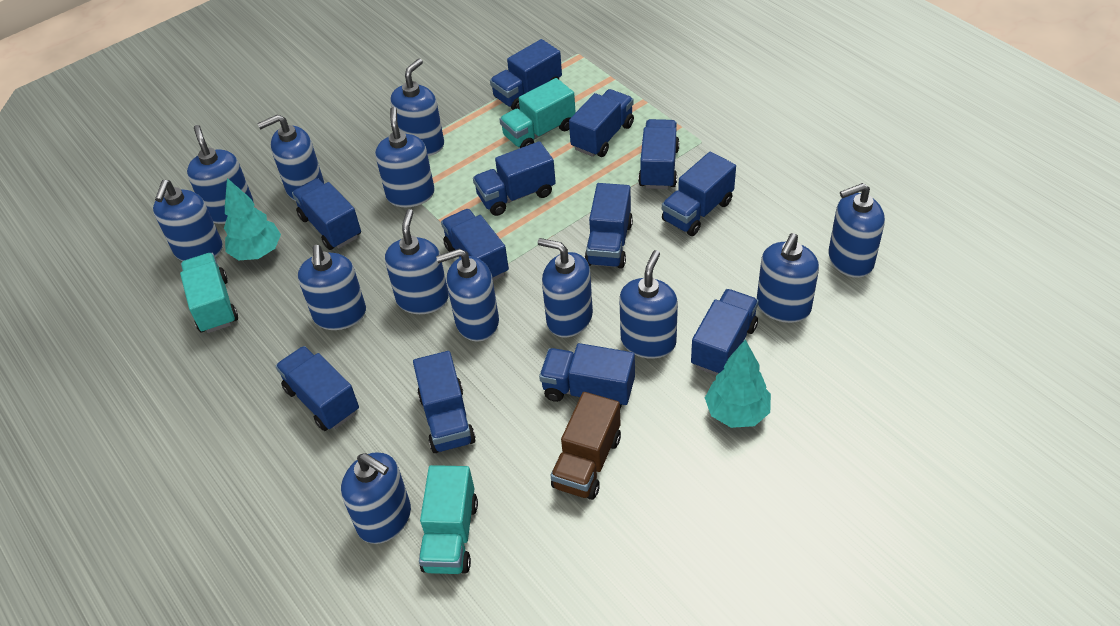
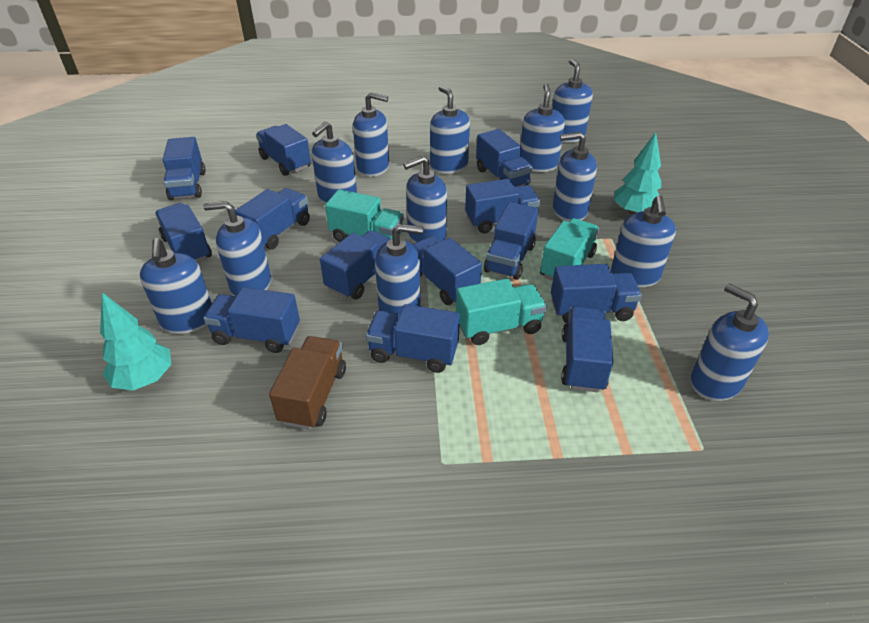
blue soap dispenser: [153,180,223,261] [187,125,254,224] [257,114,324,201] [298,245,366,330] [341,452,411,544] [375,107,435,207] [385,209,449,314] [390,58,444,156] [436,248,499,342] [538,238,593,337] [619,250,678,359] [757,233,819,323] [829,183,885,278] = 13 -> [140,238,212,334] [203,201,271,296] [312,121,357,204] [353,92,389,177] [375,224,423,315] [403,156,447,243] [430,86,470,174] [520,84,565,172] [553,59,593,143] [553,132,597,222] [611,195,676,287] [691,284,769,401] = 12
blue truck: [276,346,359,431] [292,179,361,250] [413,351,476,453] [441,209,509,281] [473,141,556,216] [490,39,562,110] [539,343,635,409] [569,89,634,157] [584,183,633,269] [638,119,680,189] [662,152,736,236] [691,289,759,375] = 12 -> [155,203,212,263] [163,137,206,200] [203,287,300,353] [235,188,310,249] [256,124,311,176] [320,230,391,299] [366,304,460,373] [412,235,482,305] [465,179,540,233] [476,129,532,187] [484,202,538,280] [551,264,642,323] [561,306,613,392] = 13

